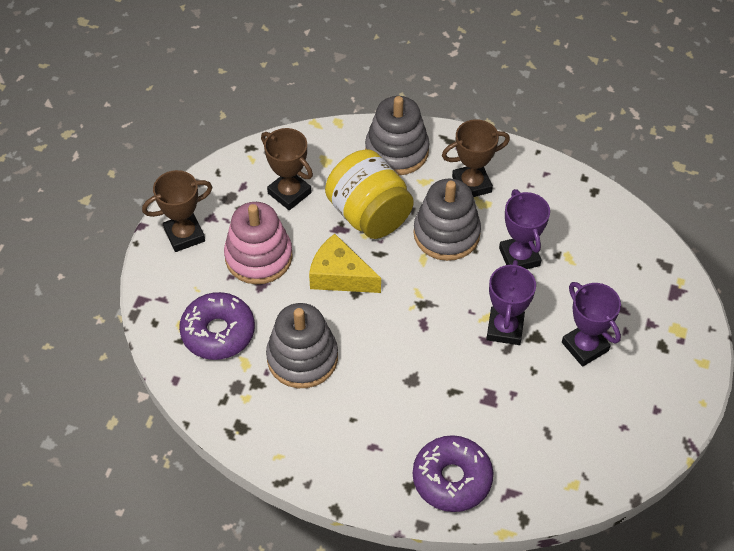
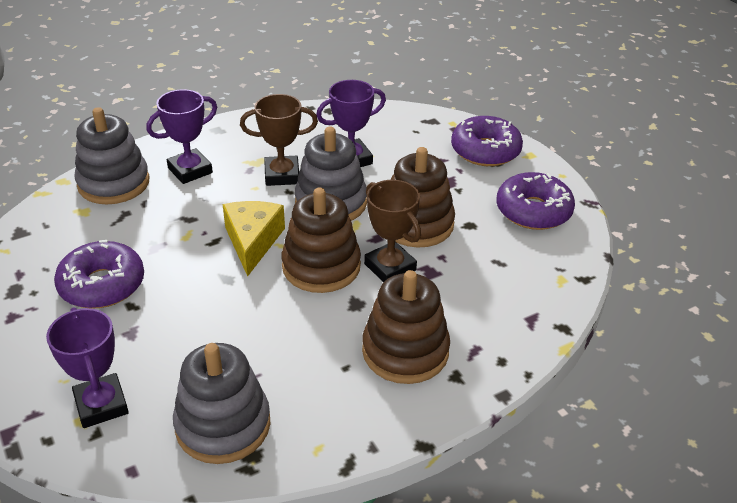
brown stacking toy: none = 0 -> [281,187,361,293] [362,270,450,384] [391,147,455,248] = 3
brown trophy: [142,170,213,252] [261,128,313,210] [442,119,510,197] = 3 -> [240,94,318,186] [364,180,421,282] = 2
pink stacking toy: [224,202,293,284] = 1 -> none = 0
purple donut: [179,292,255,360] [413,435,493,512] = 2 -> [54,240,144,308] [451,116,523,166] [497,172,575,230] = 3
yellow jar: [325,149,414,239] = 1 -> none = 0

